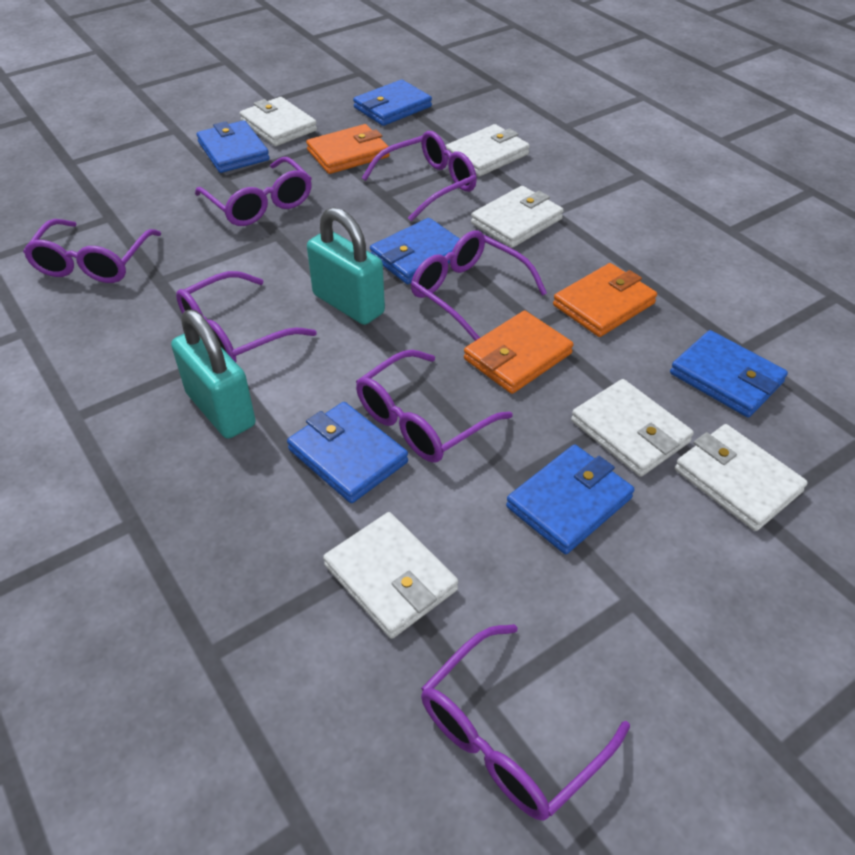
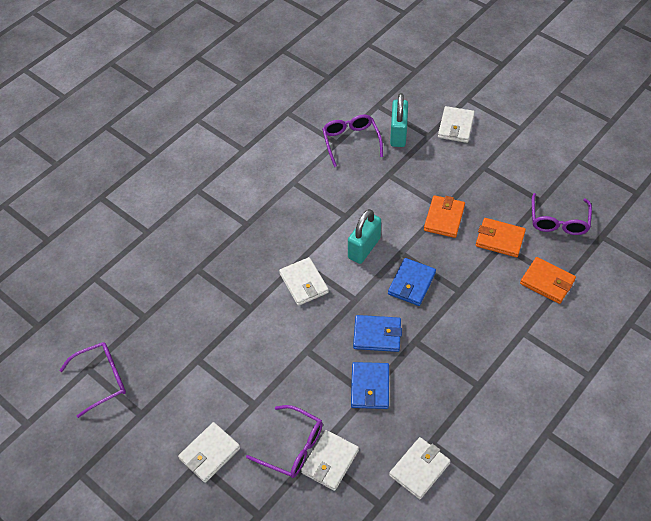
blue wallet: [197,120,269,173] [287,402,408,503] [353,80,432,126] [370,218,460,284] [506,445,634,554] [670,330,788,417] = 6 -> [351,362,389,409] [353,315,402,352] [388,258,436,306] = 3
purple glasses: [23,219,161,283] [176,271,317,362] [195,157,312,226] [356,350,513,462] [362,131,477,222] [411,230,547,341] [421,624,630,821] = 7 -> [59,342,126,418] [246,405,323,478] [322,114,383,167] [532,193,592,235] = 4
white wallet: [240,97,317,146] [323,512,458,639] [446,124,530,177] [471,186,563,248] [571,379,694,477] [675,424,808,531] = 6 -> [178,422,240,483] [279,257,329,306] [301,430,359,491] [389,437,450,499] [438,106,475,143] = 5

